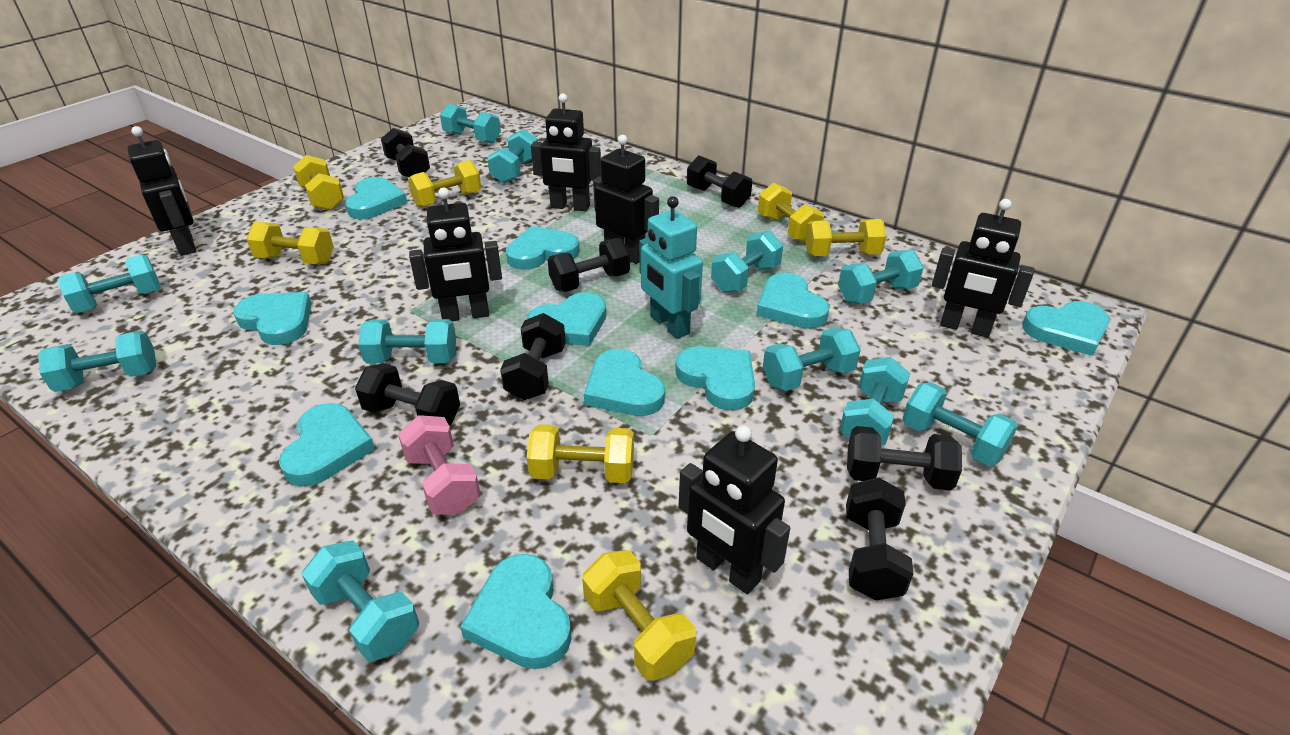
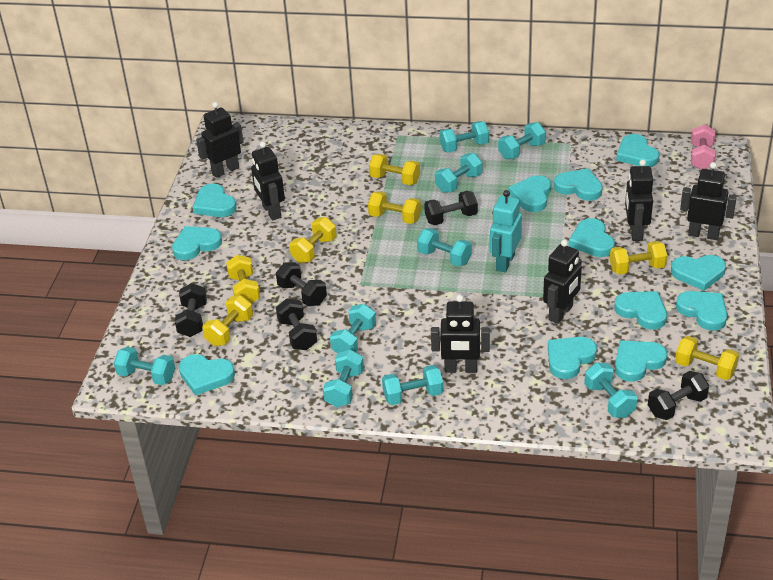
black dumbbell: [355,363,460,426] [381,128,430,177] [500,313,566,400] [548,238,630,292] [687,156,752,208] [846,477,914,600] [847,426,962,491] = 7 -> [175,283,207,337] [276,262,327,306] [276,298,317,350] [424,191,478,225] [648,371,709,420] = 5
turquoise dumbbell: [38,330,156,392] [57,254,161,313] [302,540,419,662] [358,319,456,364] [440,103,501,144] [487,129,538,183] [711,231,783,293] [763,327,861,391] [838,250,924,304] [840,357,910,445] [902,382,1018,466] = 11 -> [114,347,175,385] [323,349,364,407] [330,304,376,353] [382,365,443,405] [417,228,472,267] [435,153,482,193] [439,121,489,152] [498,122,546,159] [584,362,637,418] = 9
turquoise heart: [233,292,312,345] [279,403,375,487] [345,177,407,219] [460,554,572,669] [506,226,580,270] [527,292,606,346] [584,349,665,416] [675,346,755,410] [756,273,829,329] [1022,301,1110,356] = 10 -> [172,226,222,260] [179,354,235,396] [193,184,236,217] [509,175,551,212] [548,337,597,379] [554,168,603,201] [568,218,615,257] [614,291,667,330] [615,341,667,382] [616,134,659,167] [671,255,726,291] [676,291,727,331] = 12

